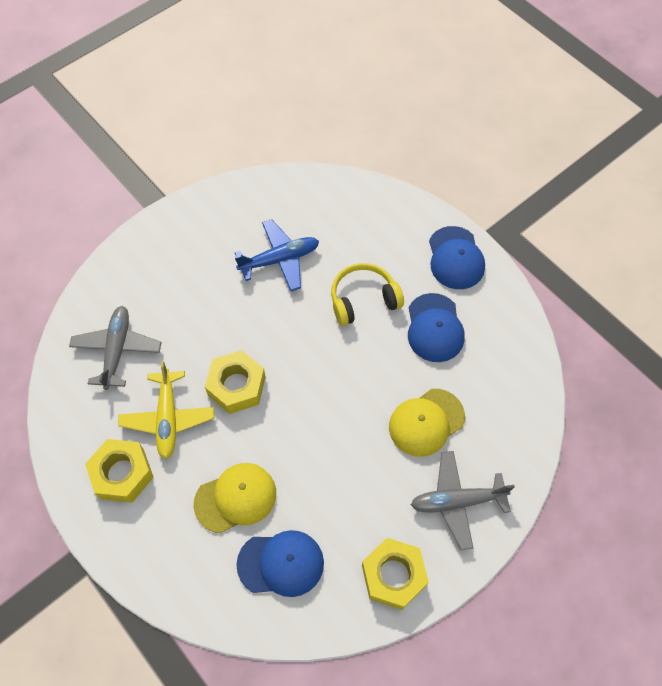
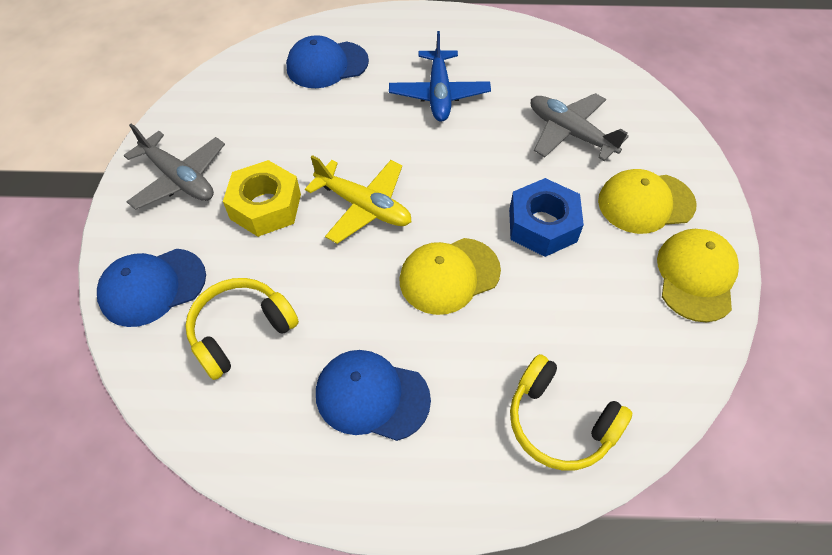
blue nut: none = 0 -> [509,178,584,257] = 1
yellow cap: [194,463,276,533] [389,389,465,457] = 2 -> [399,238,501,315] [598,169,696,234] [657,229,739,322] = 3
yellow headphones: [331,263,404,326] = 1 -> [185,278,299,380] [510,354,632,471] = 2
yellow nut: [85,439,154,503] [205,350,266,414] [362,538,429,610] = 3 -> [223,160,301,237] = 1

